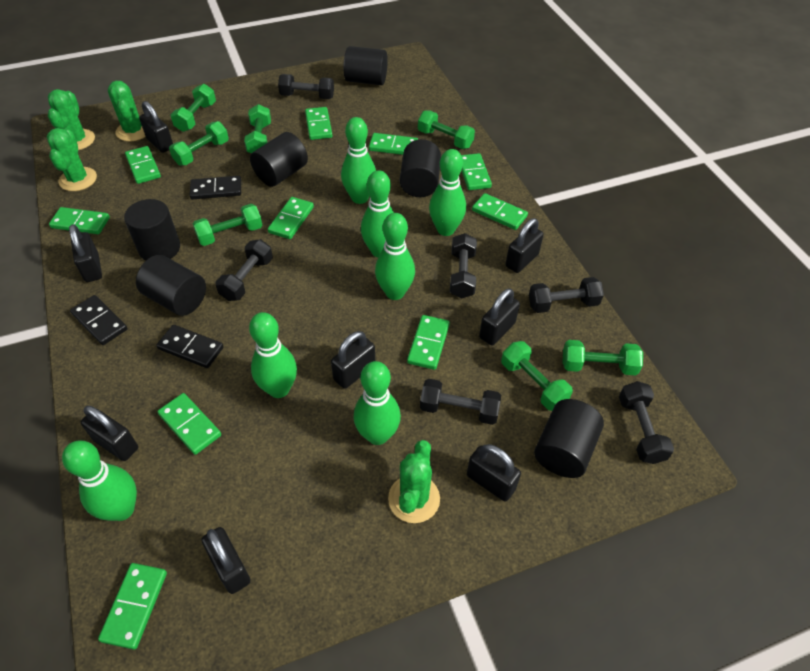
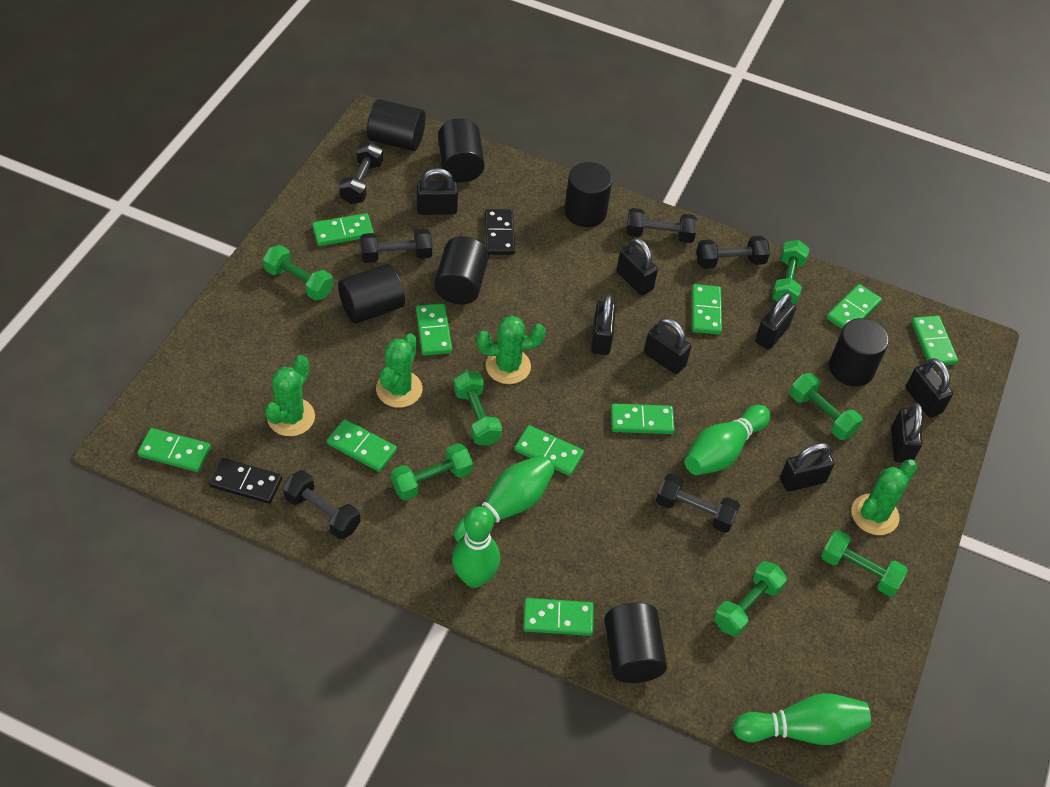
black cylinder: [124,199,180,261] [136,255,206,316] [250,132,308,187] [344,46,388,85] [400,139,441,197] [534,399,604,478] = 6 -> [338,264,405,324] [367,99,425,151] [434,236,489,304] [438,118,484,182] [565,162,612,227] [604,603,667,683] [829,318,889,387] = 7
black domino: [70,295,127,345] [156,325,224,368] [190,176,241,199] = 3 -> [209,458,282,504] [485,209,515,255] = 2
green bowling pin: [62,440,137,521] [249,312,297,398] [341,117,376,204] [354,361,401,445] [361,170,394,257] [375,213,415,300] [429,149,466,236] = 7 -> [452,507,500,588] [454,455,555,542] [684,405,770,475] [733,693,871,745] = 4

